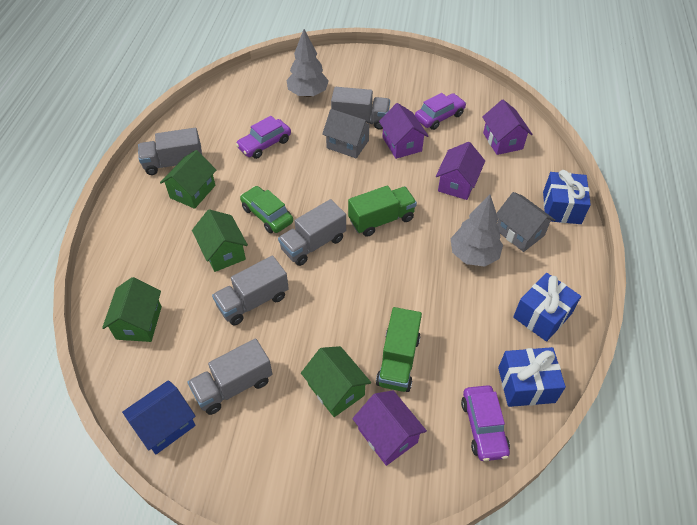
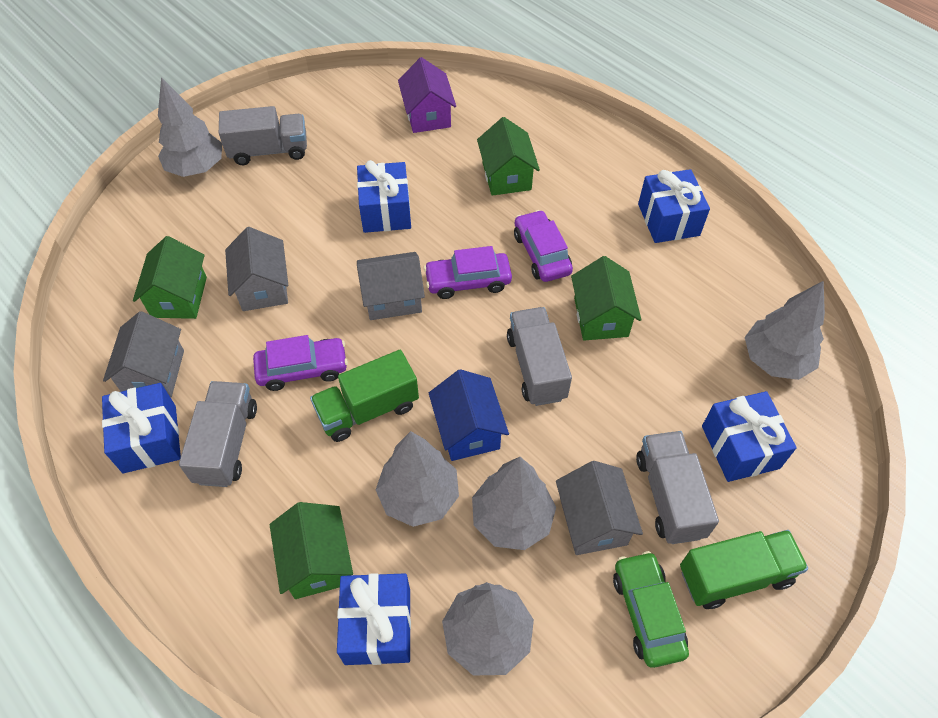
blue gift: [498,347,566,407] [513,273,581,342] [543,170,591,224] = 3 -> [102,383,181,473] [337,573,411,665] [357,160,411,233] [638,169,710,243] [702,391,797,482] = 5
grey house: [322,109,373,158] [496,192,555,252] = 2 -> [103,311,184,397] [225,227,288,311] [357,252,425,320] [556,461,643,555] = 4
grey tree: [286,29,329,97] [450,194,503,267] = 2 -> [158,77,222,177] [376,431,459,527] [442,582,534,675] [472,457,556,550] [745,281,825,380] = 5
grey truck: [138,128,202,175] [188,338,272,415] [212,256,289,325] [278,199,346,266] [331,87,390,129] = 5 -> [179,381,257,487] [219,106,307,165] [507,307,572,406] [636,431,719,544] = 4
purple house: [352,390,427,466] [379,103,428,159] [436,142,485,200] [482,100,532,155] = 4 -> [398,57,456,133] = 1

